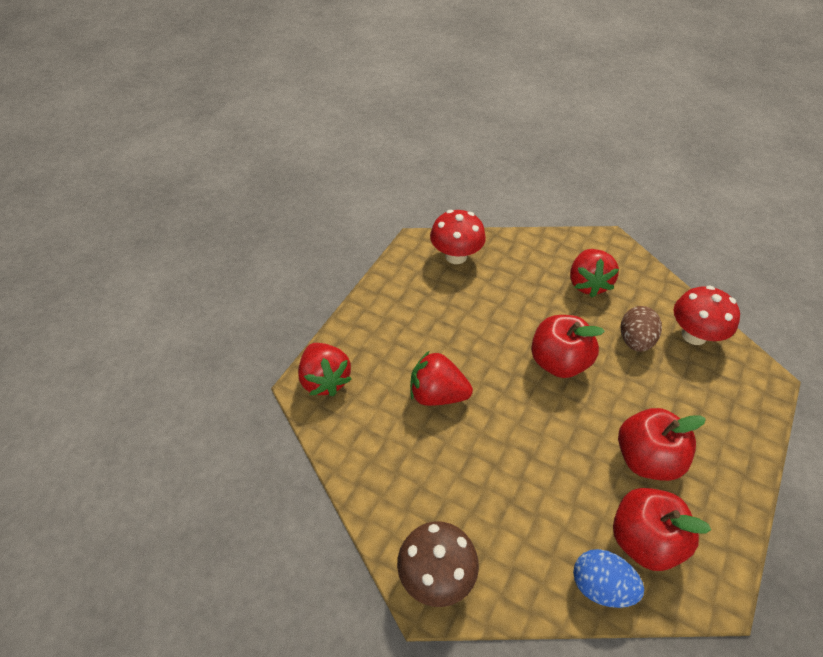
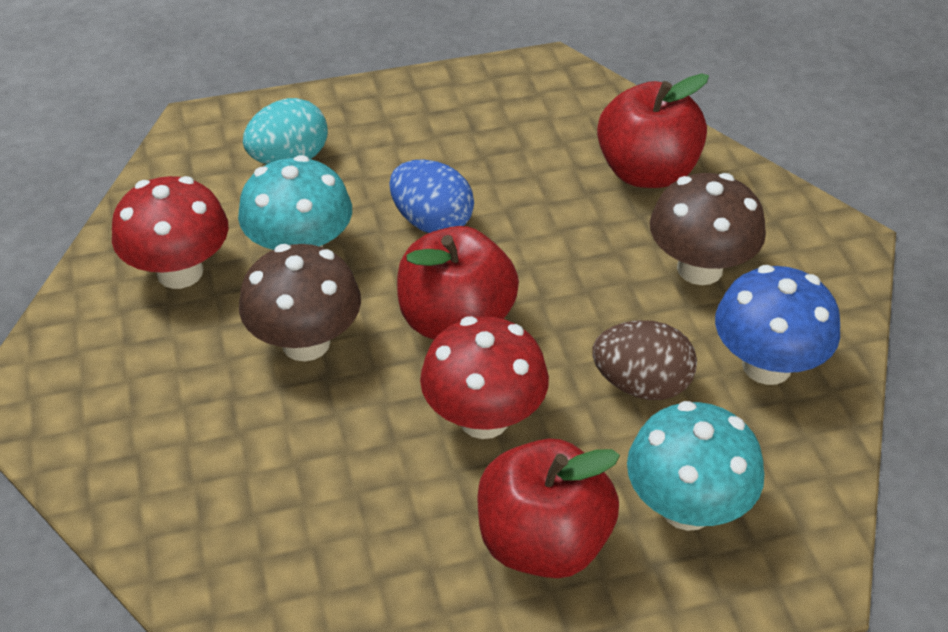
blue mushroom: none = 0 -> [715,265,840,385] = 1
brown mushroom: [397,521,479,607] = 1 -> [239,244,361,361] [650,173,766,285] = 2
red strawberry: [298,343,352,396] [410,351,473,406] [570,249,619,297] = 3 -> none = 0
turquoise egg: none = 0 -> [243,98,328,164] = 1
turquoise mushroom: none = 0 -> [238,155,352,250] [627,401,764,531] = 2

